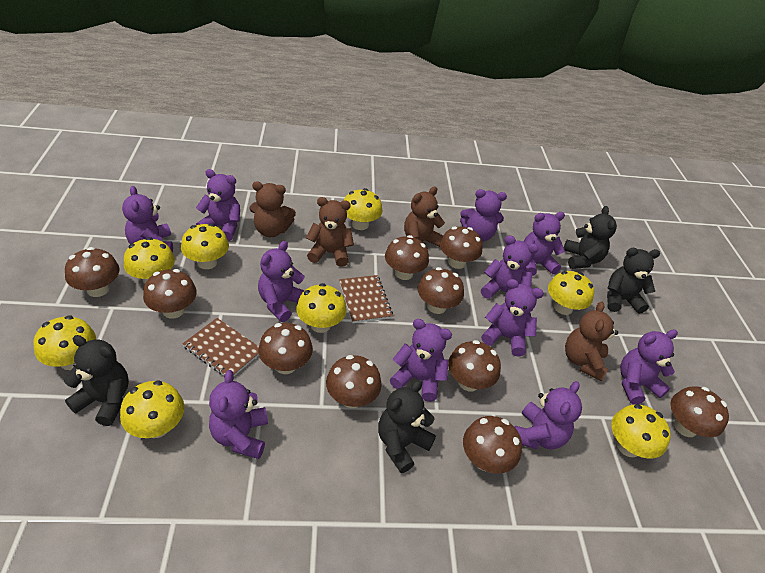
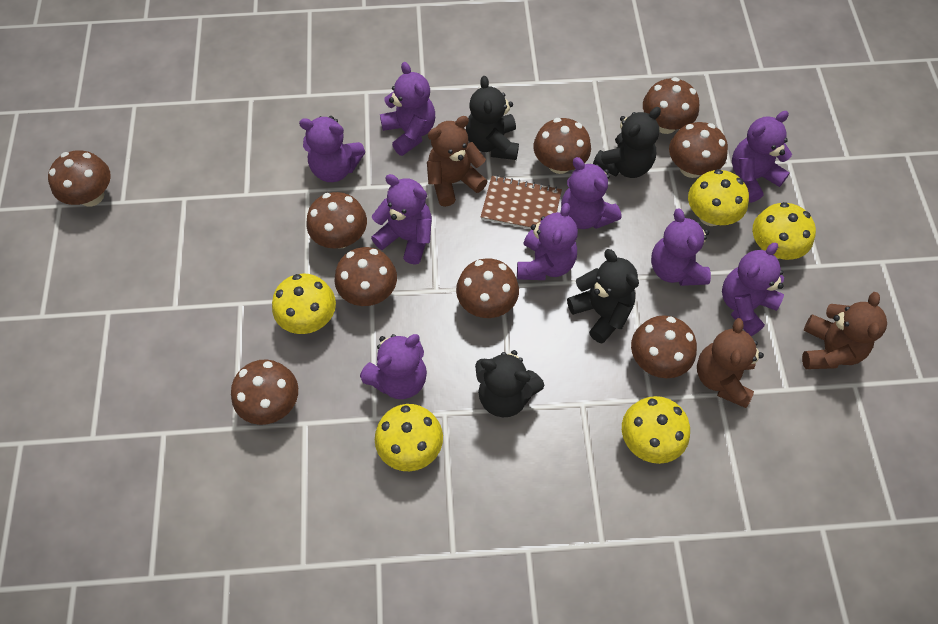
brown mushroom: [65,247,119,297] [143,269,197,319] [258,323,313,374] [326,355,382,408] [385,235,429,280] [418,267,464,314] [440,226,483,269] [448,340,501,391] [463,416,522,474] [670,386,729,437] = 10 -> [48,150,111,206] [231,359,298,425] [306,192,367,249] [335,247,397,306] [456,258,519,318] [533,118,591,174] [631,315,697,378] [643,77,699,134] [669,122,728,178] = 9
brown notebook: [182,318,259,376] [339,275,393,323] = 2 -> [481,175,562,229] = 1
brown teddy bear: [250,181,296,237] [306,197,354,267] [404,187,445,249] [565,301,618,381] = 4 -> [427,116,488,207] [697,318,764,408] [802,292,887,369] = 3
purple teddy bear: [122,186,173,253] [196,169,240,241] [209,370,268,459] [258,241,305,322] [390,319,452,402] [460,189,507,242] [481,235,538,299] [481,279,544,357] [514,381,582,450] [523,212,565,276] [620,329,678,405] = 11 -> [299,116,366,182] [360,334,427,399] [371,174,432,265] [380,62,435,156] [517,203,578,280] [561,157,621,229] [651,209,711,286] [722,242,784,336] [732,111,792,203] = 9
yellow mushroom: [34,315,96,370] [120,381,184,438] [124,237,175,284] [181,224,229,269] [296,283,347,333] [344,188,383,230] [548,271,594,315] [611,404,671,458] = 8 -> [272,274,336,334] [375,404,443,471] [622,396,690,464] [688,169,749,226] [752,202,816,260] = 5

